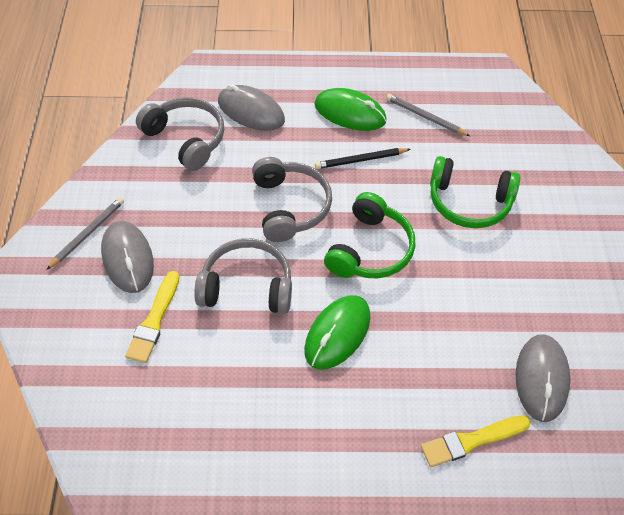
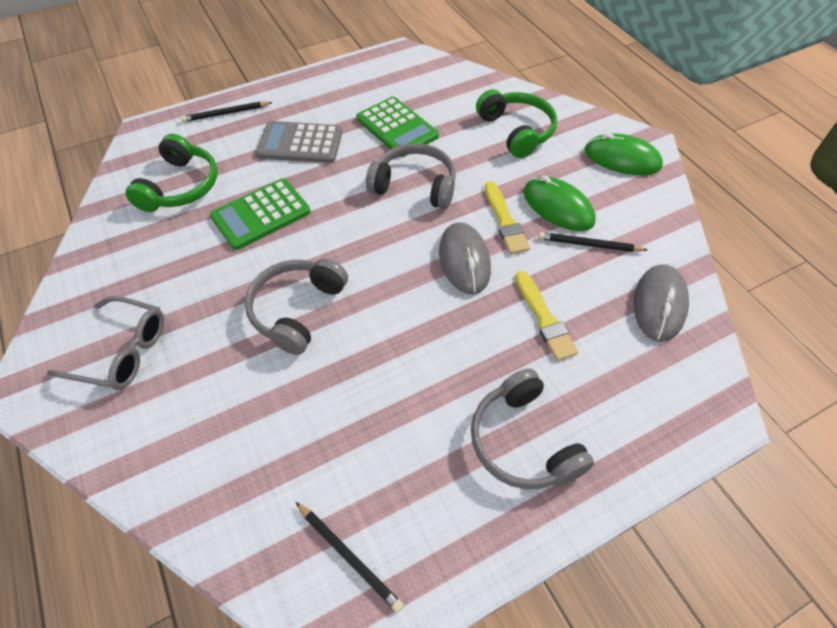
black pencil: [315,148,410,169] = 1 -> [181,101,273,122] [296,502,404,613] [538,232,647,252] = 3
green calculator: none = 0 -> [210,179,311,250] [356,97,439,157] = 2
grey calculator: none = 0 -> [256,121,342,163] = 1
grey glasses: none = 0 -> [47,296,164,390] = 1
grey mouse: [101,221,154,293] [218,85,285,131] [516,334,570,422] = 3 -> [439,222,491,294] [633,264,689,342] = 2
grey pencil: [46,197,124,270] [386,94,470,136] = 2 -> none = 0

